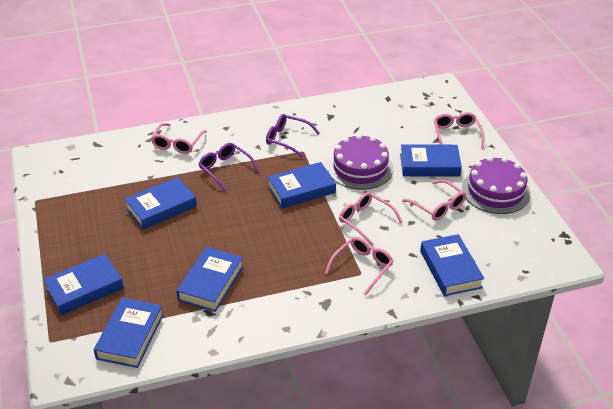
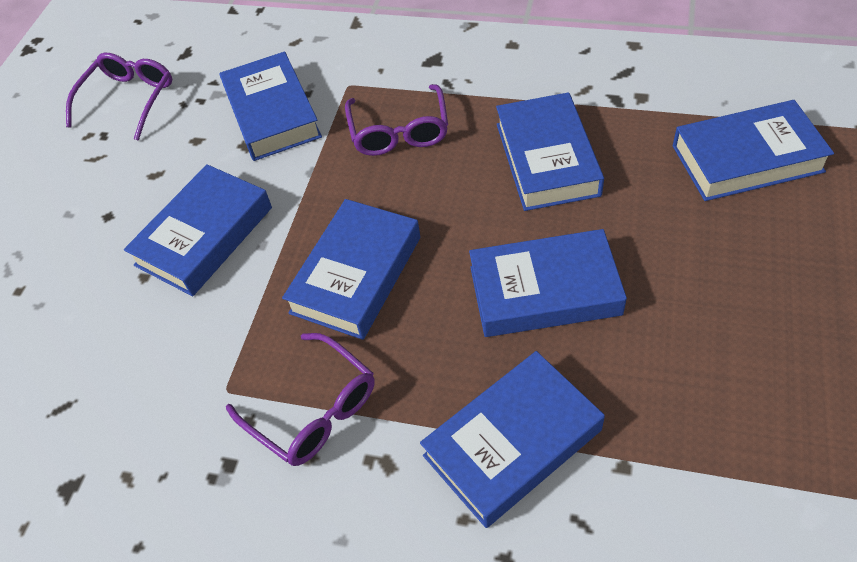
pink glasses: [151,123,207,154] [325,237,394,296] [339,192,403,246] [402,180,466,221] [434,112,484,149] = 5 -> none = 0
purple cake: [328,134,393,190] [462,156,530,214] = 2 -> none = 0
purple glasses: [199,143,259,191] [266,114,320,157] = 2 -> [66,53,172,141] [226,333,375,466] [345,84,448,156] = 3

